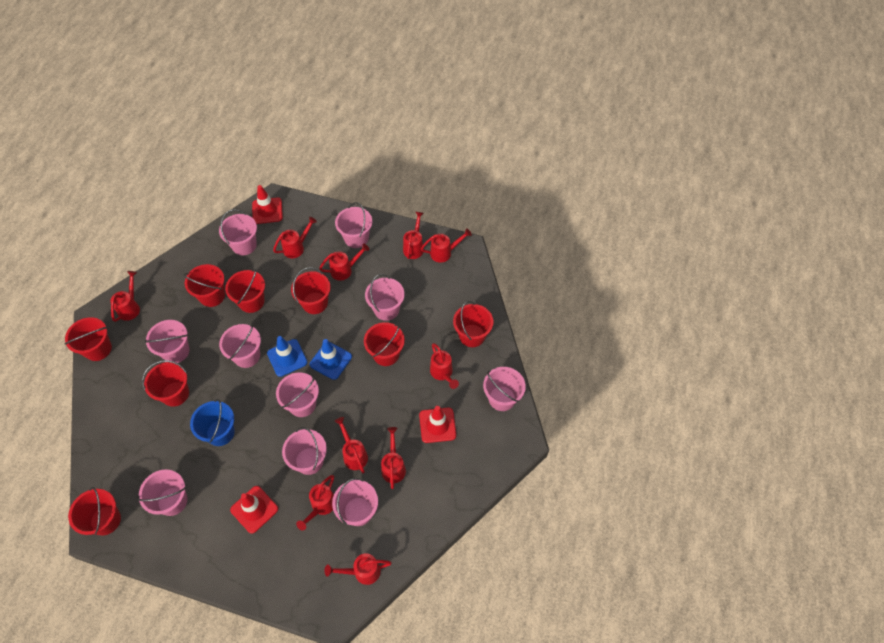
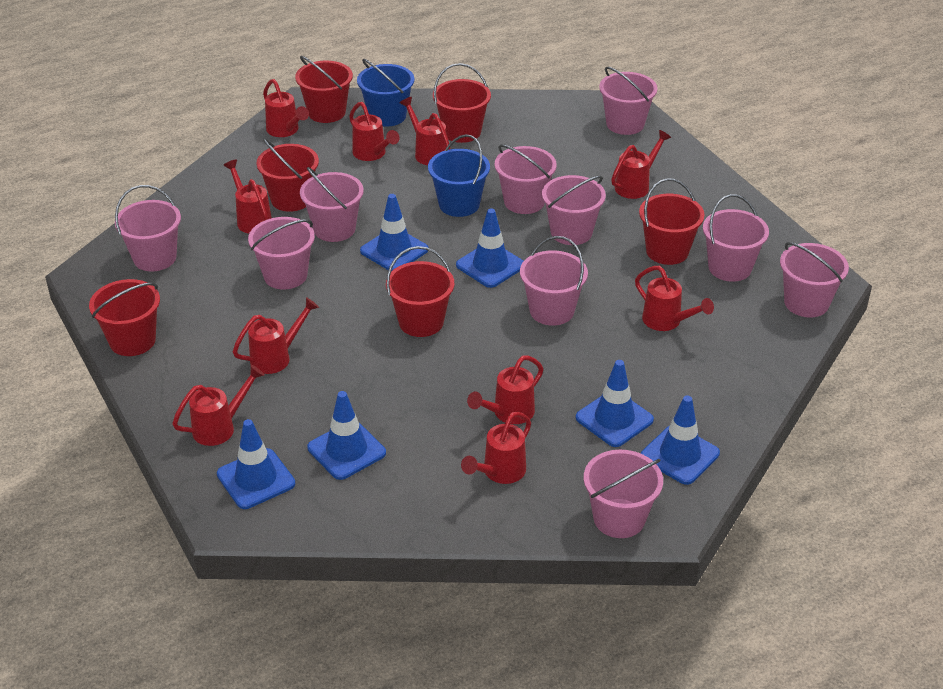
blue bucket: [190,399,235,446] = 1 -> [357,59,414,127] [428,134,490,217] = 2
blue traffic cone: [267,336,308,377] [310,339,352,380] = 2 -> [217,419,295,509] [307,391,386,480] [360,194,429,272] [456,208,523,288] [576,360,654,447] [641,395,720,485] = 6
red bucket: [65,317,112,361] [68,487,121,535] [142,360,189,407] [184,264,225,307] [225,269,265,313] [291,267,331,314] [364,322,405,366] [453,301,493,347] = 8 -> [89,279,160,356] [256,138,319,212] [295,56,353,123] [386,246,454,337] [433,63,491,143] [639,178,704,265] = 6
red traffic cone: [230,486,278,533] [252,185,283,224] [419,406,456,443] = 3 -> none = 0

